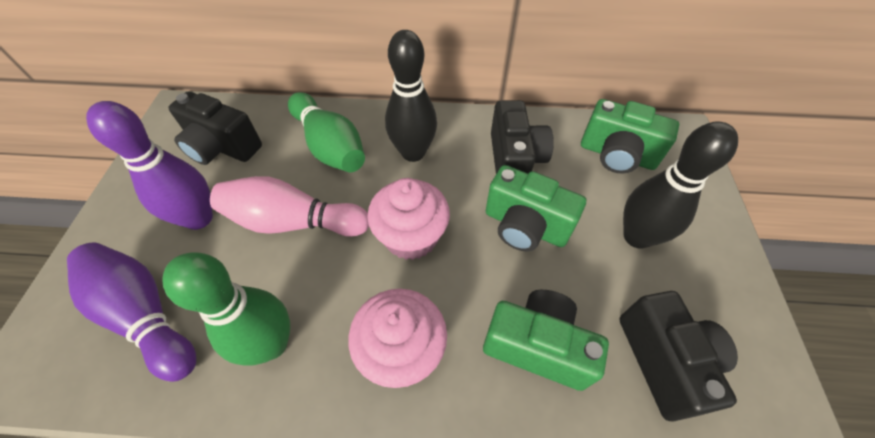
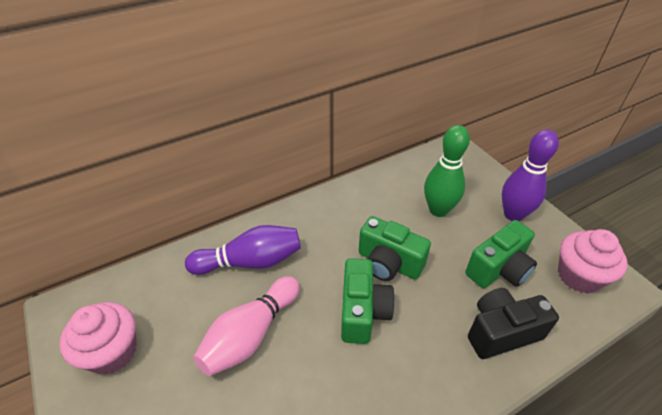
black bowling pin: [385,30,437,162] [623,122,738,249] = 2 -> none = 0
black camera: [168,91,262,165] [491,100,554,174] [619,291,738,422] = 3 -> [468,288,559,359] = 1
green bowling pin: [162,252,290,366] [288,92,365,172] = 2 -> [424,125,470,217] = 1

